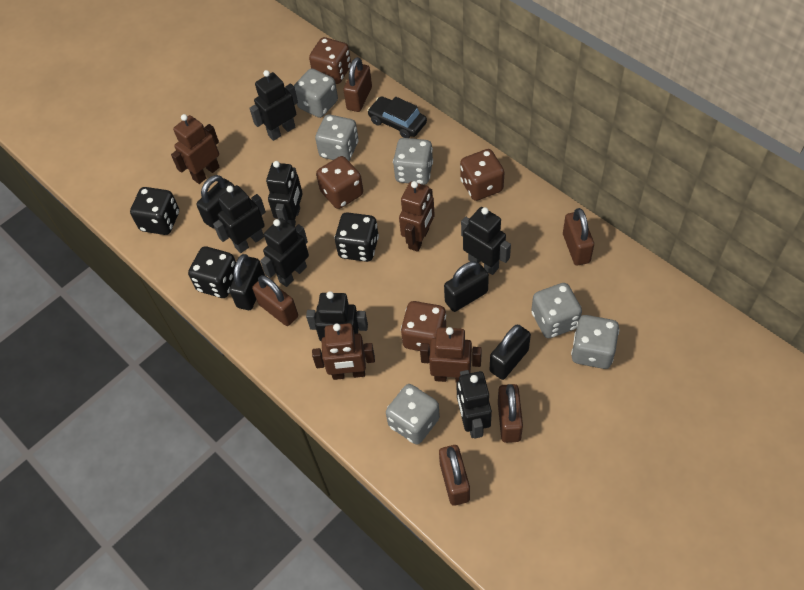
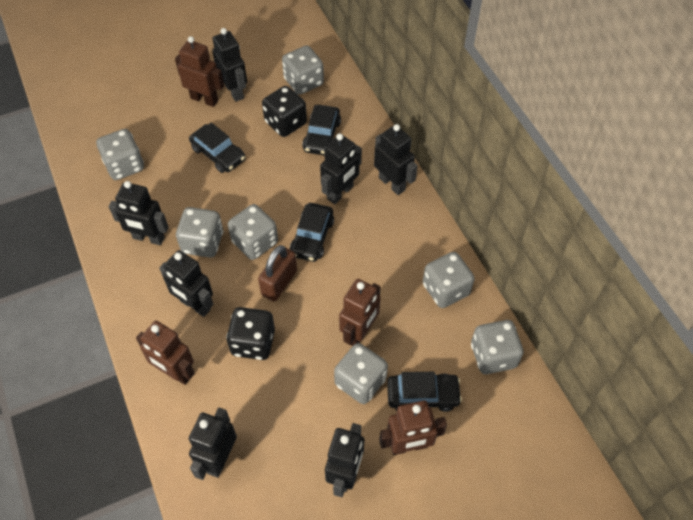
black car: [367,96,427,138] = 1 -> [189,122,246,173] [290,203,334,262] [302,105,341,155] [387,371,462,412] = 4
black dice: [130,187,179,235] [188,247,236,298] [334,212,379,262] = 3 -> [226,307,275,360] [262,86,307,137] = 2
black padlock: [196,175,234,229] [229,254,265,310] [444,261,489,312] [490,325,531,380] = 4 -> none = 0
brown dice: [309,37,351,84] [316,156,363,209] [401,301,446,351] [460,149,504,201] = 4 -> none = 0
brown padlock: [252,275,298,326] [344,57,372,112] [439,445,470,506] [498,384,523,443] [563,208,594,266] = 5 -> [258,245,297,301] = 1
grey dice: [294,68,338,118] [315,115,358,161] [386,384,440,445] [393,138,433,185] [531,283,582,338] [571,315,620,369] = 6 -> [96,129,144,180] [176,207,223,258] [228,204,278,260] [282,46,324,95] [334,343,388,404] [423,252,475,308] [471,320,524,374] = 7

